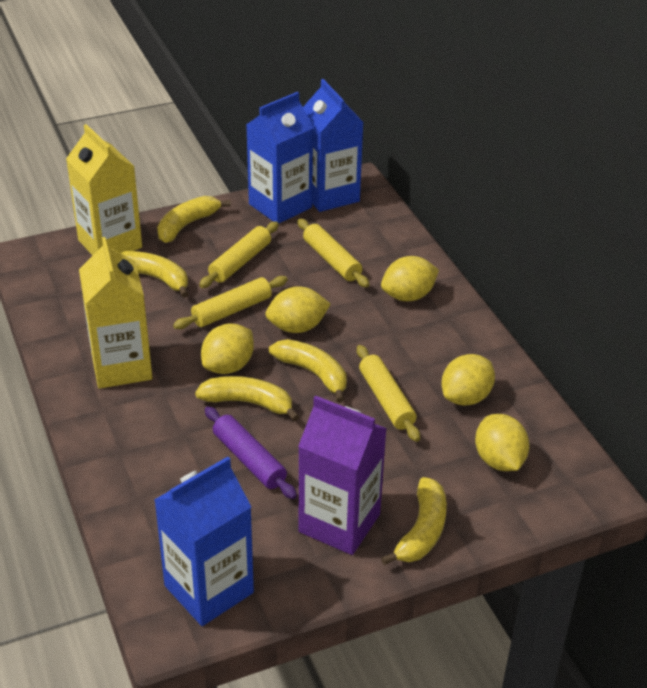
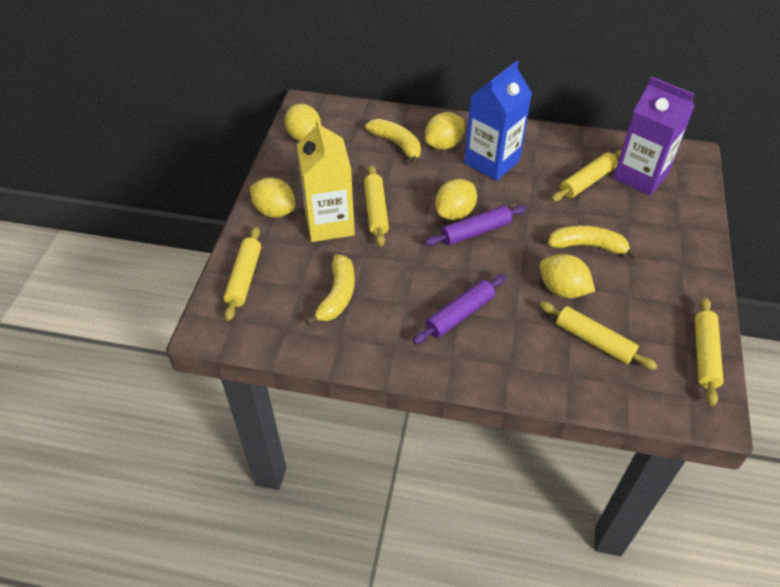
blue carton: [154,457,254,626] [246,92,313,223] [303,79,364,212] = 3 -> [464,61,532,181] = 1
purple rolling pin: [205,406,297,499] = 1 -> [413,275,506,344] [425,205,527,246] = 2
yellow banana: [121,251,188,298] [157,196,231,243] [195,376,299,421] [269,339,346,403] [381,477,447,565] = 5 -> [305,254,355,326] [366,119,421,166] [548,225,638,259] = 3
yellow carton: [66,124,142,256] [79,237,152,389] = 2 -> [297,118,355,242] = 1
yellow rolling pin: [173,276,288,329] [199,222,279,288] [297,219,370,288] [357,345,420,442] = 4 -> [224,227,261,321] [364,165,389,247] [539,302,658,370] [552,150,622,202] [695,297,724,406] = 5

